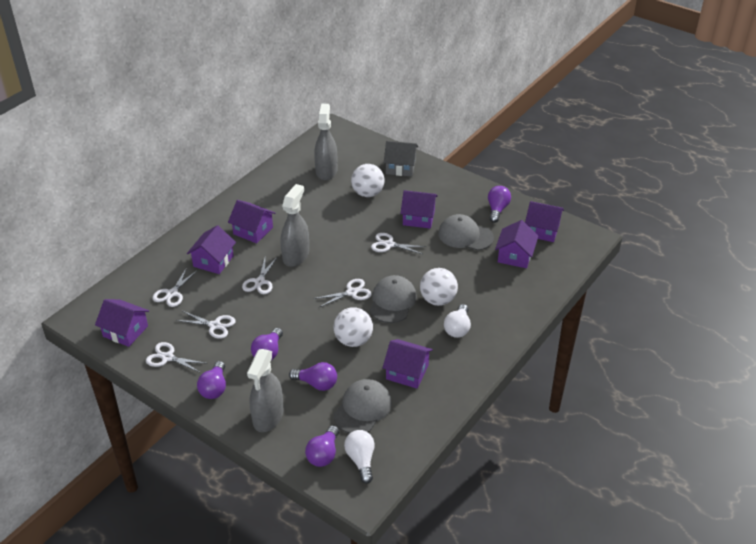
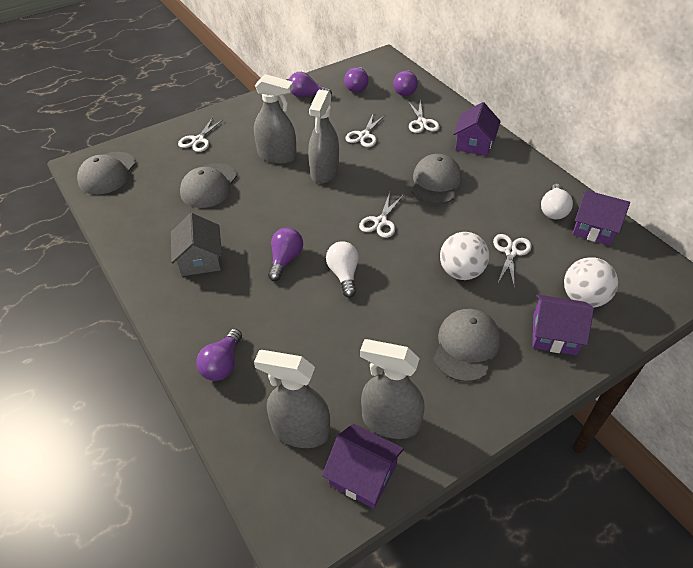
grey cap: [334,379,392,434] [370,275,417,323] [438,214,494,250] = 3 -> [77,152,136,195] [180,163,237,208] [412,154,462,205] [434,309,501,382] = 4
grey spray bottle: [247,349,283,432] [281,184,309,267] [314,104,337,180] = 3 -> [254,74,297,164] [254,350,330,448] [308,90,339,184] [360,339,424,439] = 4
purple house: [95,299,149,347] [187,225,236,274] [228,200,275,244] [382,339,433,388] [400,190,438,229] [495,220,538,268] [525,201,564,242] = 7 -> [322,423,404,509] [453,102,501,156] [533,294,594,355] [572,190,630,246] = 4
white ball: [334,307,373,347] [351,164,385,197] [420,268,458,306] = 3 -> [440,232,489,280] [564,257,618,308] = 2
white scissors: [146,342,208,373] [152,268,198,307] [176,311,236,339] [242,258,277,294] [314,279,372,307] [371,233,426,254] = 6 -> [178,117,224,152] [345,112,385,147] [359,192,403,238] [408,101,440,133] [493,234,532,286] = 5

